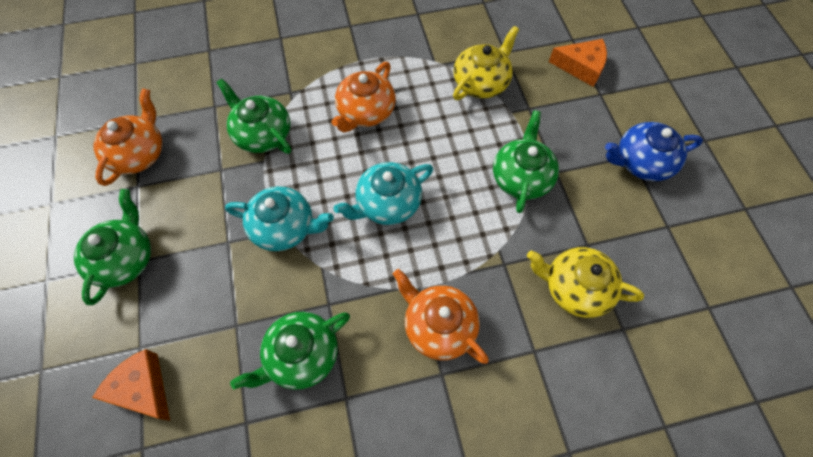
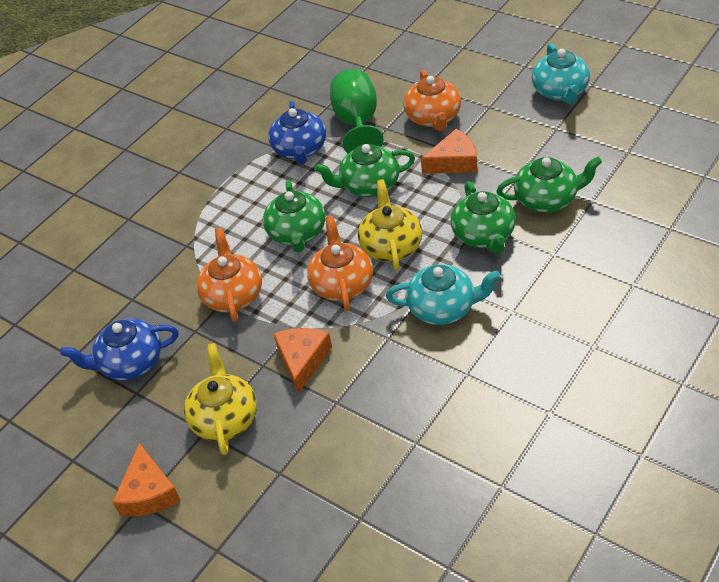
blue teapot: [605,122,703,181] = 1 -> [60,318,179,380] [268,101,326,165] = 2
green goblet: none = 0 -> [330,69,384,153] = 1
orange cheese: [92,349,170,421] [549,39,607,87] = 2 -> [112,443,181,516] [273,328,332,394] [421,129,478,174] = 3

